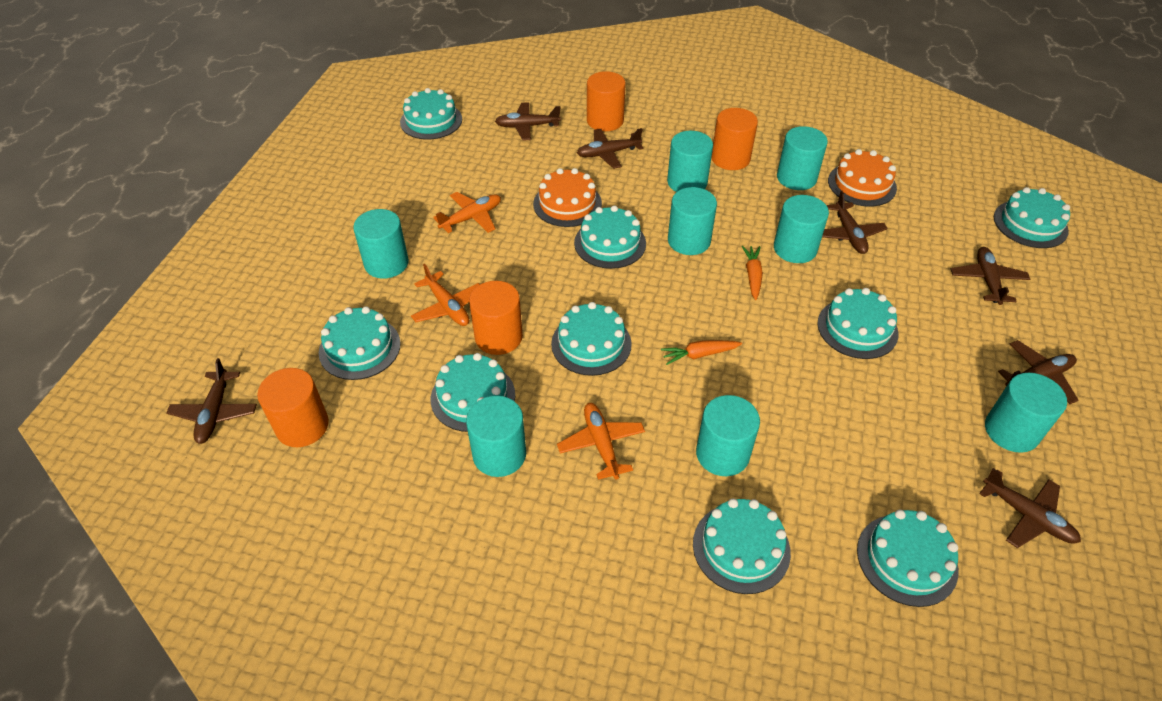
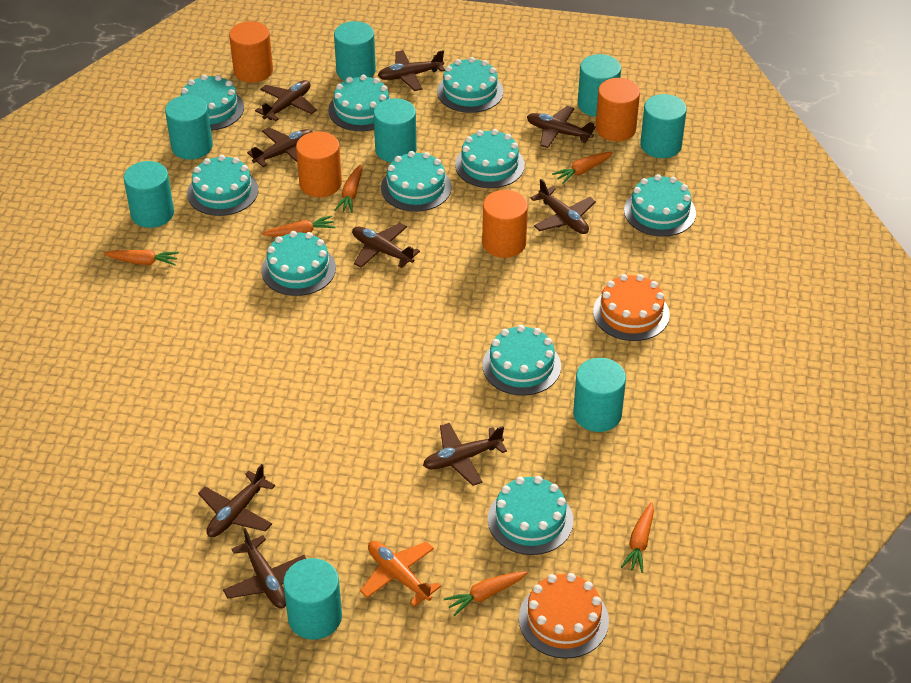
brown plane: [167,358,257,444] [495,102,561,140] [577,128,643,169] [822,191,888,254] [951,247,1030,305] [979,468,1081,548] [998,340,1079,404] = 7 -> [198,464,275,537] [223,528,306,608] [247,127,312,167] [255,80,317,121] [352,223,420,268] [378,50,445,91] [423,423,507,486] [527,106,596,148] [530,179,596,234] = 9
orange carrot: [661,340,742,365] [741,246,763,300] = 2 -> [104,250,179,265] [261,215,336,237] [335,164,362,213] [444,571,528,616] [552,152,613,184] [621,502,654,573] = 6
orange plane: [411,264,480,326] [433,192,501,233] [557,403,645,480] = 3 -> [360,541,441,607] = 1
turquoise cake: [319,306,401,380] [400,88,462,140] [431,353,515,432] [551,302,632,376] [574,205,646,269] [693,498,791,594] [818,288,898,359] [857,510,959,607] [994,187,1070,248] = 9 -> [181,75,244,131] [187,155,258,216] [261,231,336,296] [328,75,391,131] [381,151,452,212] [437,57,503,113] [455,129,525,188] [482,325,561,396] [488,476,573,555] [624,174,696,237] = 10

